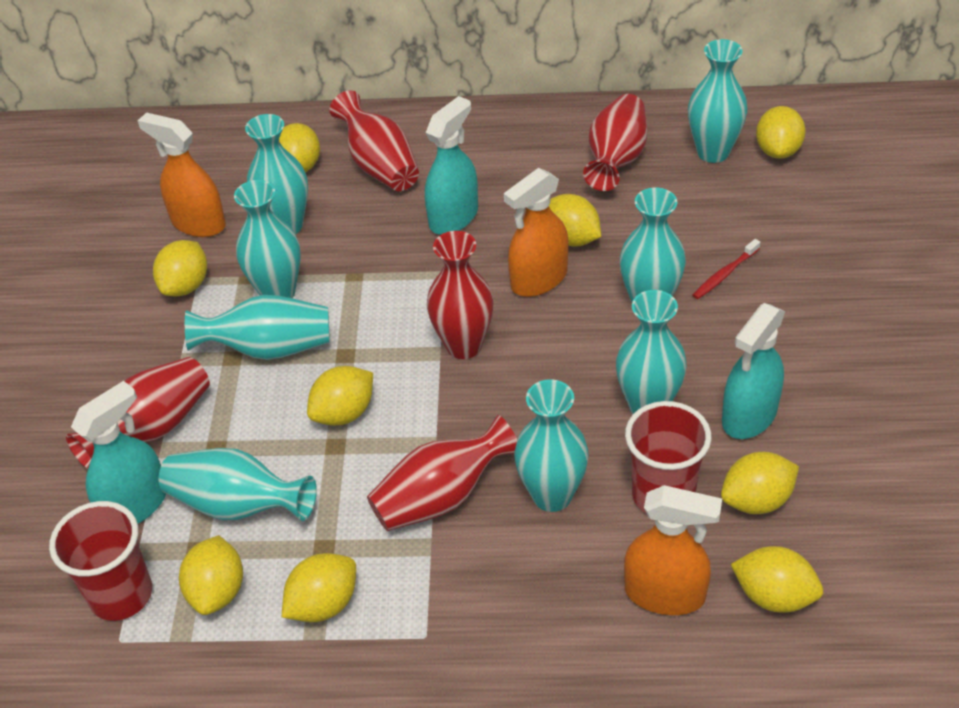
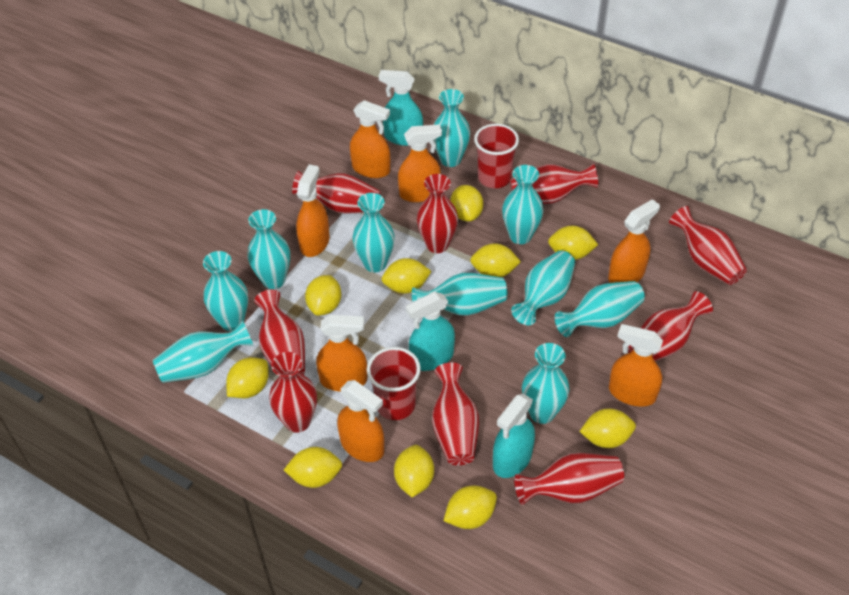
orange spray bottle: [138,112,226,237] [504,168,568,297] [624,485,722,615] = 3 -> [296,164,330,257] [316,315,367,391] [337,380,384,462] [350,100,390,178] [398,124,442,202] [608,199,660,283] [609,324,663,406] = 7
red toothbrush: [693,239,760,299] = 1 -> none = 0
red vase: [66,357,210,469] [329,90,419,191] [367,415,517,531] [427,231,493,359] [583,94,647,191] = 5 -> [254,289,305,375] [269,352,317,433] [292,171,381,213] [417,174,458,253] [432,363,479,465] [510,164,598,204] [514,453,624,505] [628,291,713,361] [669,206,747,285] = 9
turquoise vase: [159,448,317,521] [185,295,330,360] [234,180,301,298] [245,114,308,234] [514,379,589,512] [616,290,687,414] [620,188,686,302] [688,39,747,163] = 8 -> [153,321,254,383] [203,251,248,331] [247,209,290,289] [352,193,395,272] [412,273,507,316] [434,89,470,167] [502,165,544,244] [511,251,575,326] [522,343,569,424] [555,281,645,337] = 10
yellow lemon: [153,240,207,296] [179,535,243,615] [279,123,320,173] [282,553,356,622] [307,366,373,426] [549,194,601,247] [721,452,799,514] [731,546,823,613] [756,106,806,159] = 9 -> [226,357,269,398] [284,447,342,488] [305,275,341,316] [382,258,432,294] [394,445,434,497] [444,486,497,529] [450,185,483,221] [470,243,521,277] [548,226,598,260] [579,409,636,448] = 10

